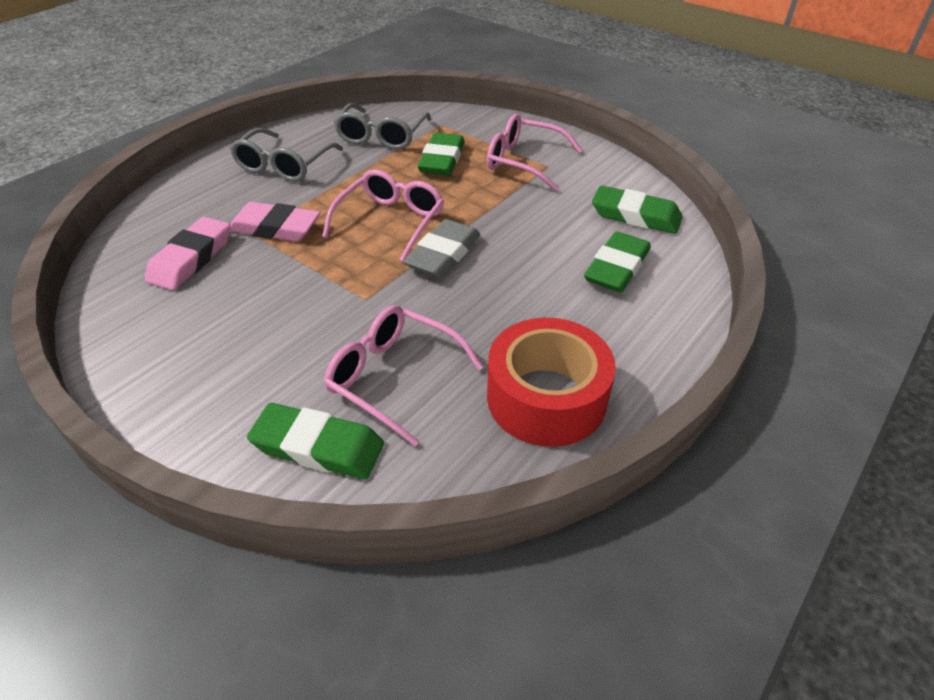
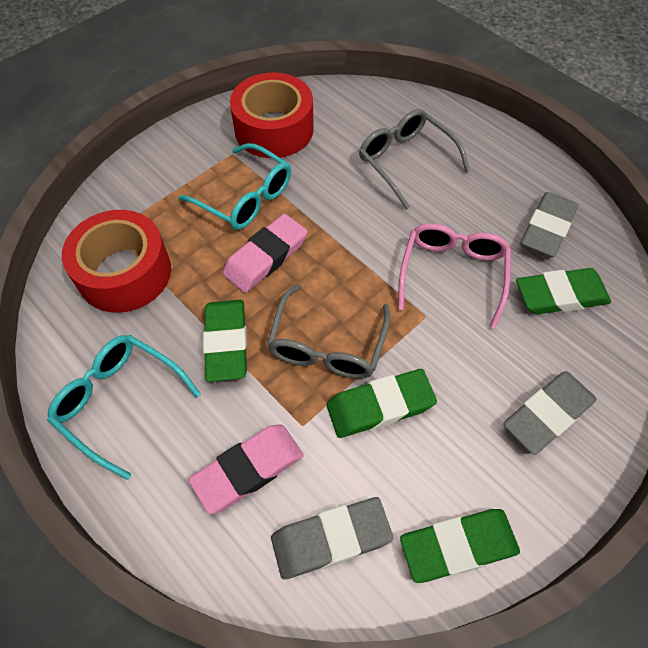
grey eraser: [403,219,480,278] = 1 -> [271,497,393,579] [503,371,597,455] [521,192,578,257] = 3
pink glasses: [322,169,444,263] [324,305,483,446] [487,114,583,191] = 3 -> [398,223,511,328] = 1
red tape: [487,318,616,447] = 1 -> [62,210,171,313] [230,72,314,158] = 2
turquoise glasses: none = 0 -> [47,335,201,480] [178,143,291,230] = 2

